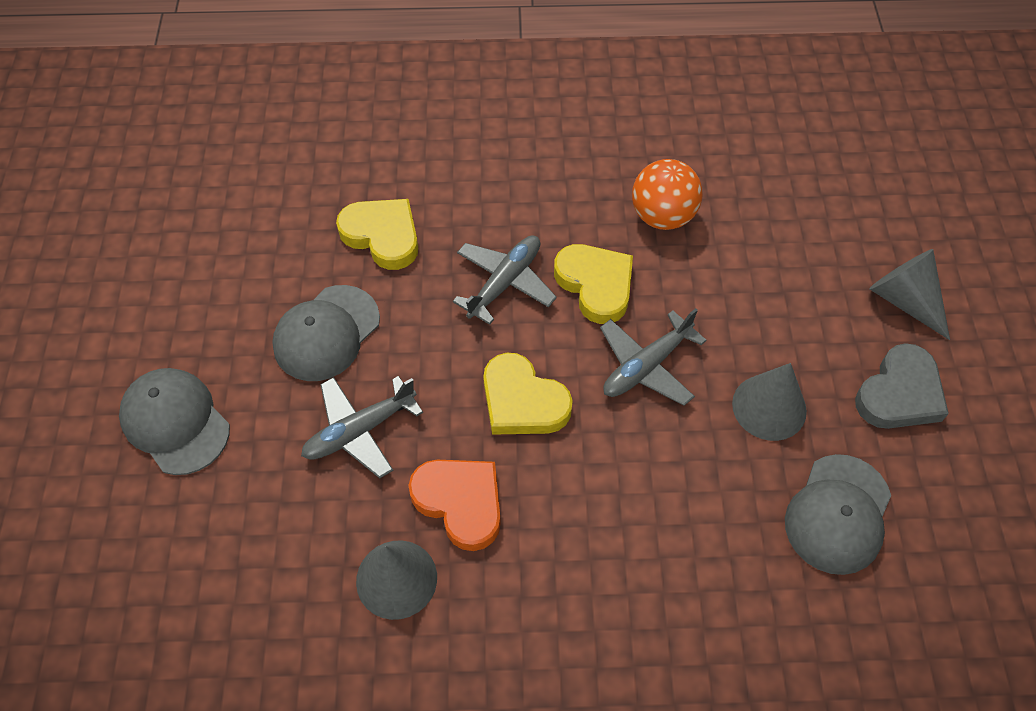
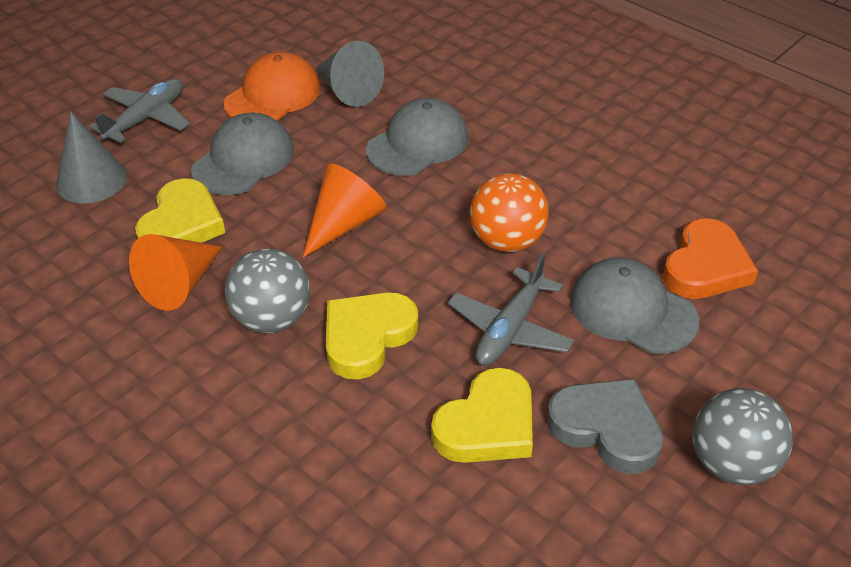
grey ball: none = 0 -> [225,249,310,333] [692,388,793,485] = 2
grey cone: [356,540,437,620] [732,363,807,441] [869,249,950,340] = 3 -> [56,112,127,203] [316,41,384,107] = 2
grey plane: [301,376,423,478] [453,235,557,325] [600,308,707,406] = 3 -> [89,79,190,143] [448,253,574,366] = 2
orange cap: none = 0 -> [224,52,320,121] = 1
orange cone: none = 0 -> [129,234,222,311] [303,163,386,257] = 2

